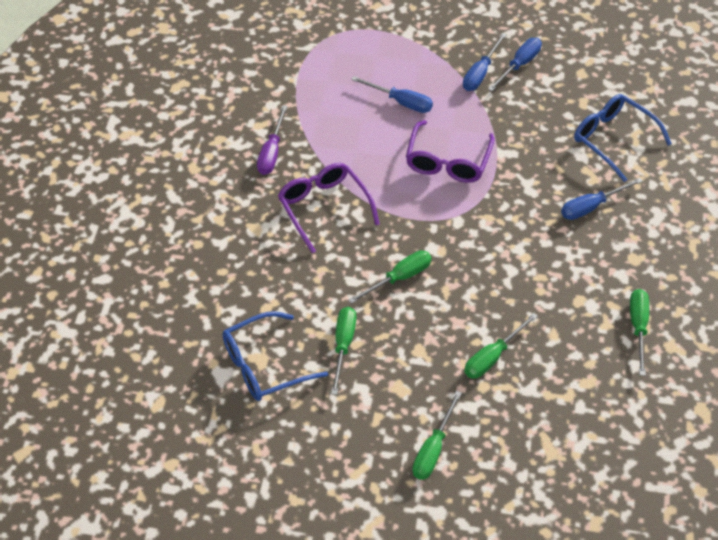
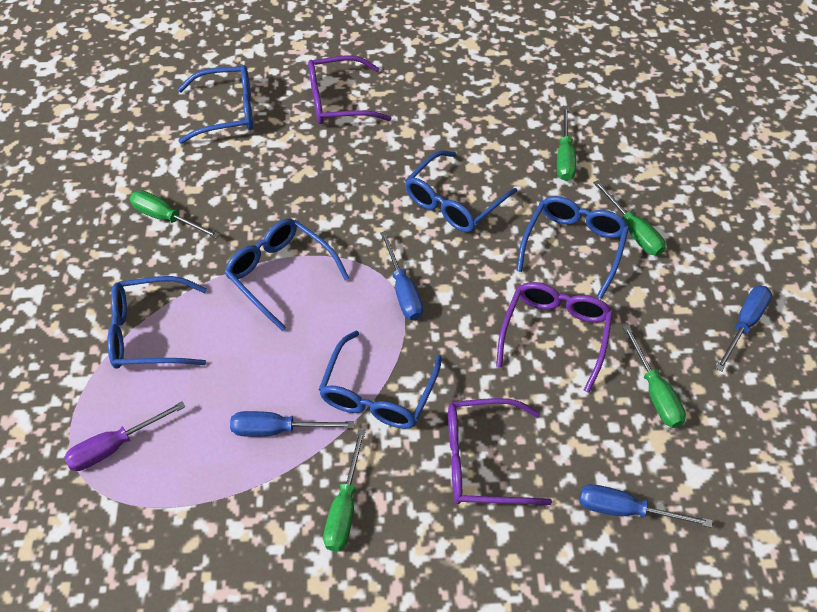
blue glasses: [222,311,328,401] [574,94,672,182] = 2 -> [107,276,207,369] [178,65,253,144] [225,218,349,332] [319,331,442,429] [405,151,518,232] [517,196,629,299] = 6
purple glasses: [278,163,380,254] [406,120,495,183] = 2 -> [308,56,391,124] [448,398,552,505] [496,282,613,393] = 3

